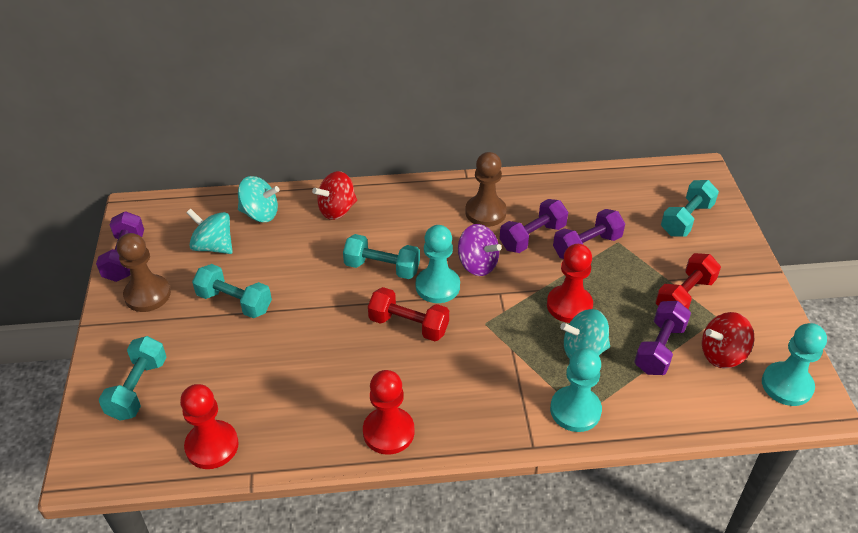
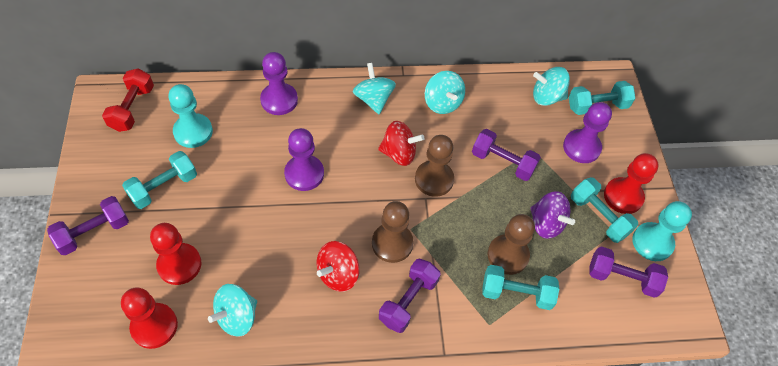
brown pawn: [117,233,171,312] [465,152,507,227] = 2 -> [372,201,413,263] [415,135,454,197] [488,214,535,275] = 3
purple pawn: none = 0 -> [260,52,298,115] [284,128,324,191] [563,102,612,163] = 3
red dumbbell: [368,287,449,341] [656,253,721,309] = 2 -> [102,69,154,132] = 1
turquoise pawn: [416,225,460,303] [550,348,602,432] [762,323,827,406] = 3 -> [168,84,213,148] [632,201,692,261] = 2
turquoise spinning top: [186,208,233,254] [238,176,280,222] [560,309,610,359] = 3 -> [208,284,257,337] [353,63,396,114] [425,71,465,114] [533,67,570,106] = 4

